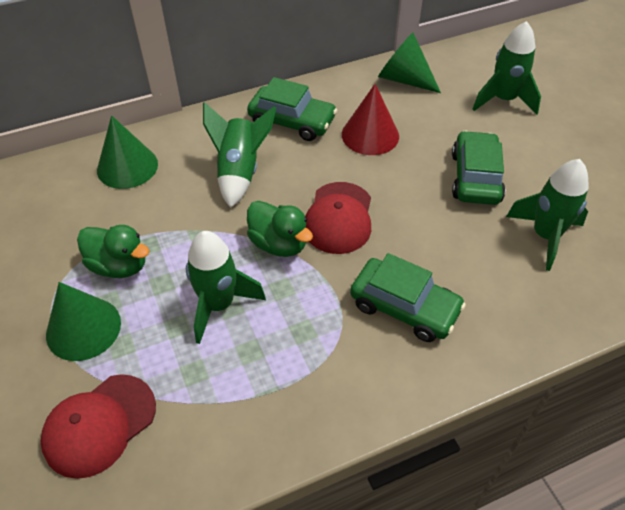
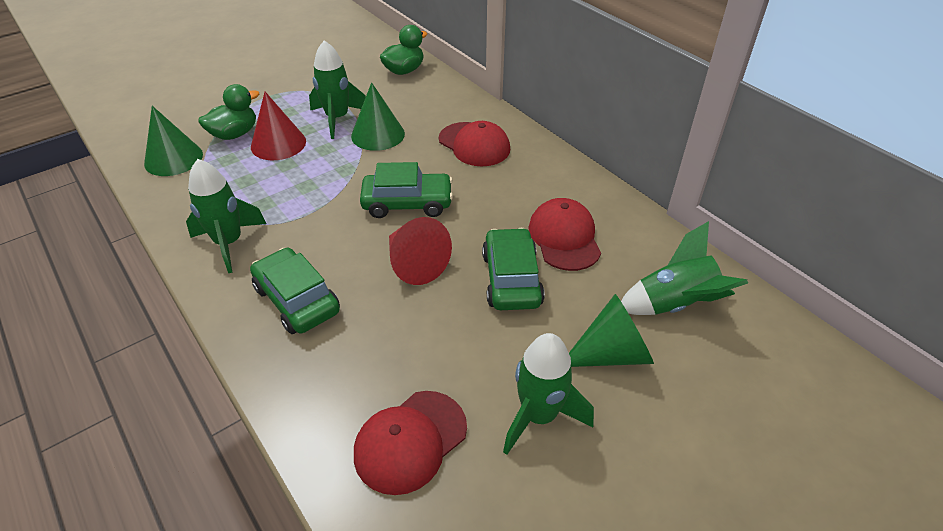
red cap: [41,374,156,479] [305,182,371,254] = 2 -> [354,391,467,495] [439,121,510,166] [528,198,601,271] = 3
red cone: [342,84,399,155] = 1 -> [251,92,306,160] [389,217,452,285] = 2

